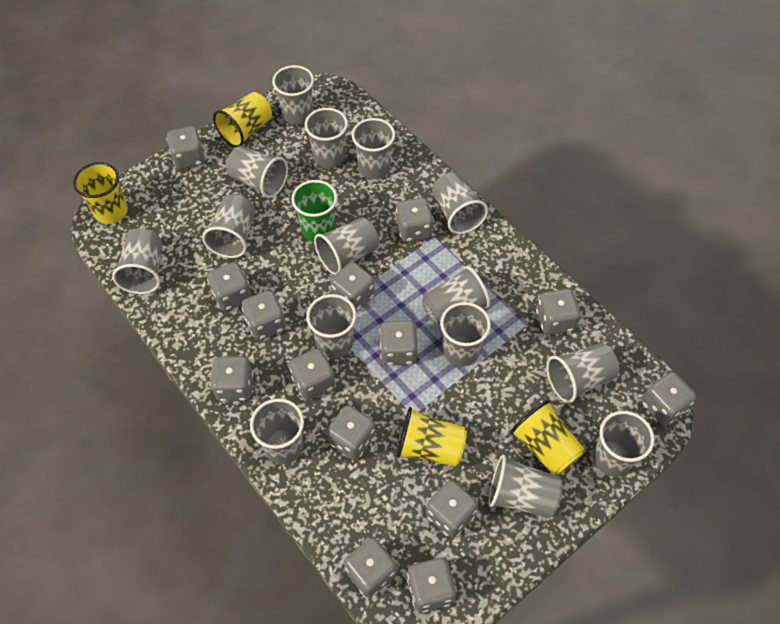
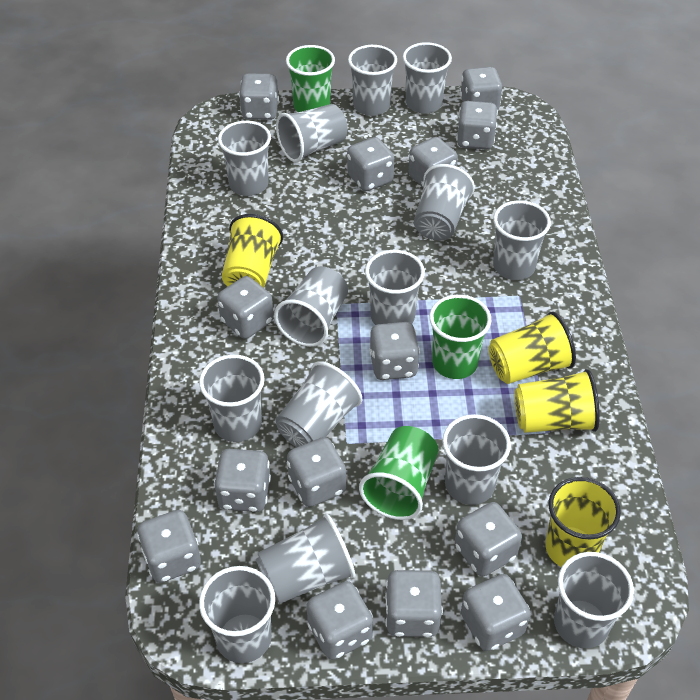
green cup: [291,180,337,242] = 1 -> [286,45,335,112] [359,426,439,520] [429,295,491,379] = 3
grey cup: [112,229,162,294] [202,194,255,258] [226,146,288,198] [250,398,304,464] [272,65,314,125] [305,108,348,168] [306,294,356,358] [314,217,379,275] [352,118,395,179] [422,266,490,328] [432,172,488,234] [440,302,491,367] [489,455,563,518] [546,343,619,403] [593,411,655,477] = 15 -> [199,355,265,442] [199,566,275,663] [218,121,271,196] [256,513,355,604] [274,266,348,347] [276,104,347,162] [276,362,362,447] [348,45,397,116] [365,250,425,325] [403,42,452,114] [414,164,475,240] [442,414,511,505] [493,200,551,280] [554,552,634,648] = 14

